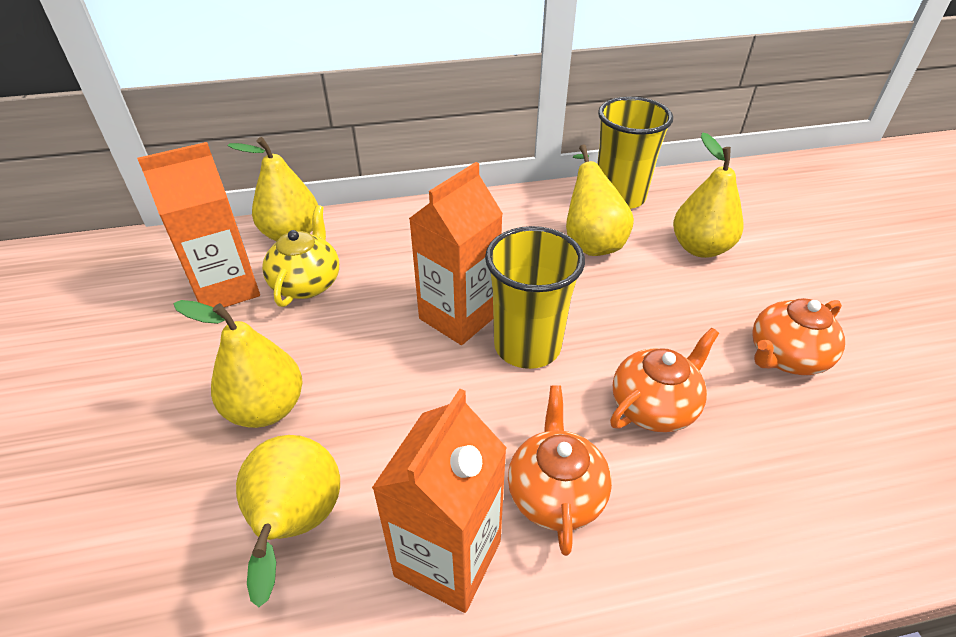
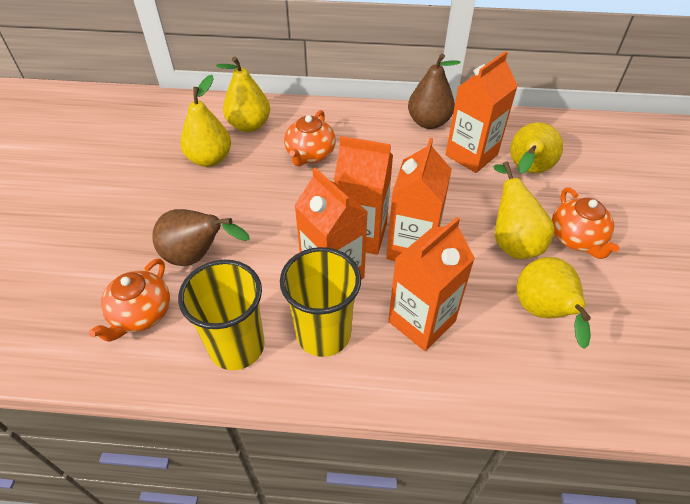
brown pear: none = 0 -> [152,209,250,266] [408,53,460,129] = 2
orange carton: [137,142,260,308] [372,389,507,613] [409,162,503,345] = 3 -> [294,167,368,280] [334,136,393,255] [386,138,452,261] [388,217,475,351] [446,51,518,173] = 5
yellow teapot: [262,205,339,307] = 1 -> none = 0

